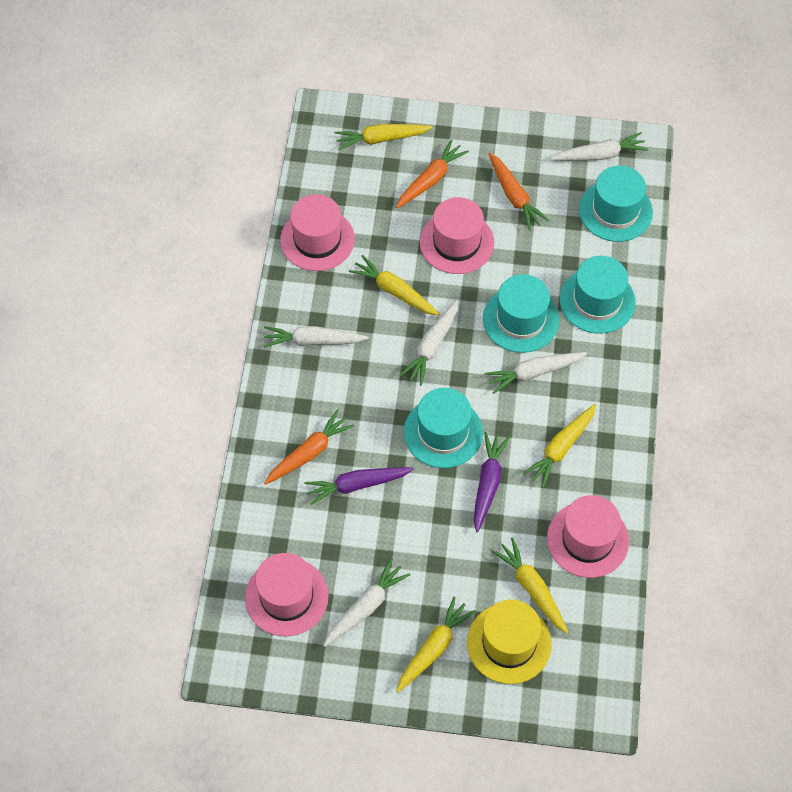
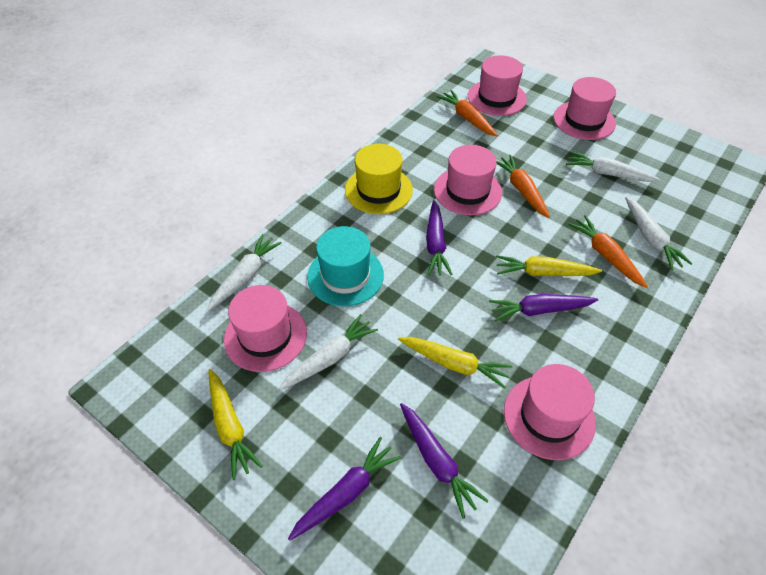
pink hat: [245,553,329,637] [280,194,355,271] [420,197,494,274] [547,495,629,578] = 4 -> [224,285,307,372] [434,145,502,215] [468,55,527,116] [504,364,596,460] [554,77,616,140] = 5
purple carrot: [304,467,414,505] [474,432,510,532] = 2 -> [288,437,401,541] [400,403,488,518] [426,200,453,276] [489,294,598,322] = 4
turquoise hat: [404,388,483,468] [483,274,559,353] [559,256,636,334] [579,166,653,242] = 4 -> [307,226,384,306] = 1
white carrot: [264,326,369,348] [323,558,410,647] [400,299,459,386] [485,352,587,394] [550,132,648,161] = 5 -> [207,234,282,311] [279,314,378,391] [566,151,660,182] [625,197,693,270] = 4
yellow carrot: [335,124,433,150] [349,255,439,316] [396,596,476,693] [491,538,568,634] [523,404,596,488] = 5 -> [208,369,262,480] [398,337,513,389] [496,255,602,276] = 3

